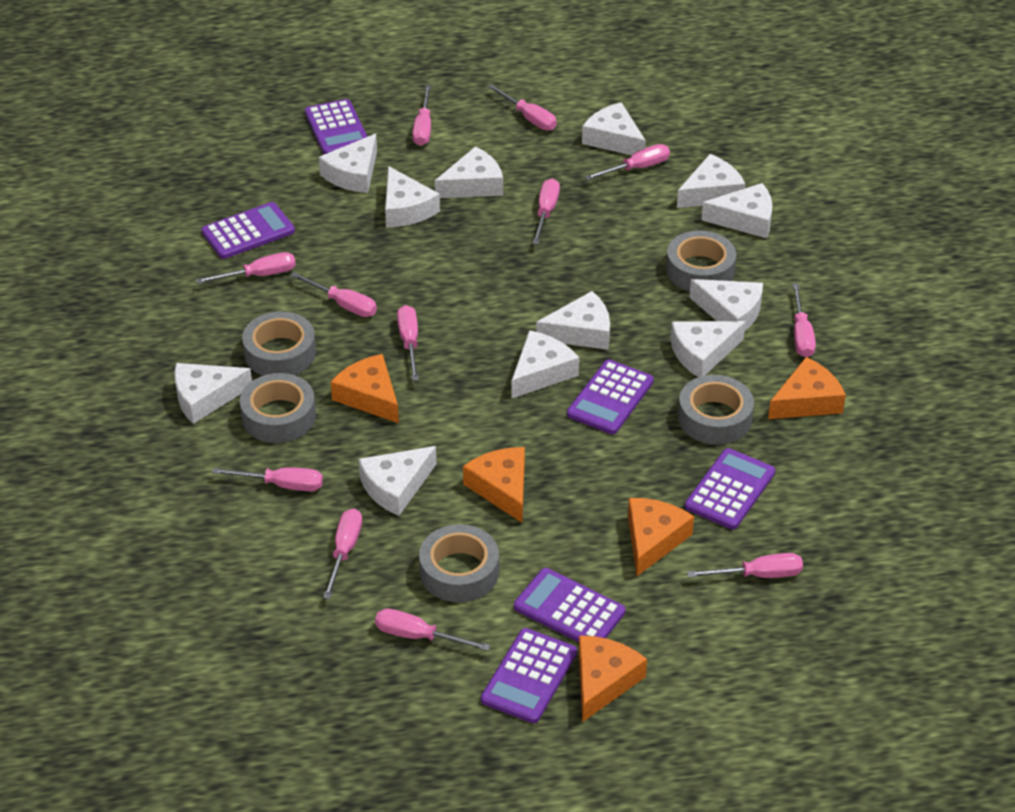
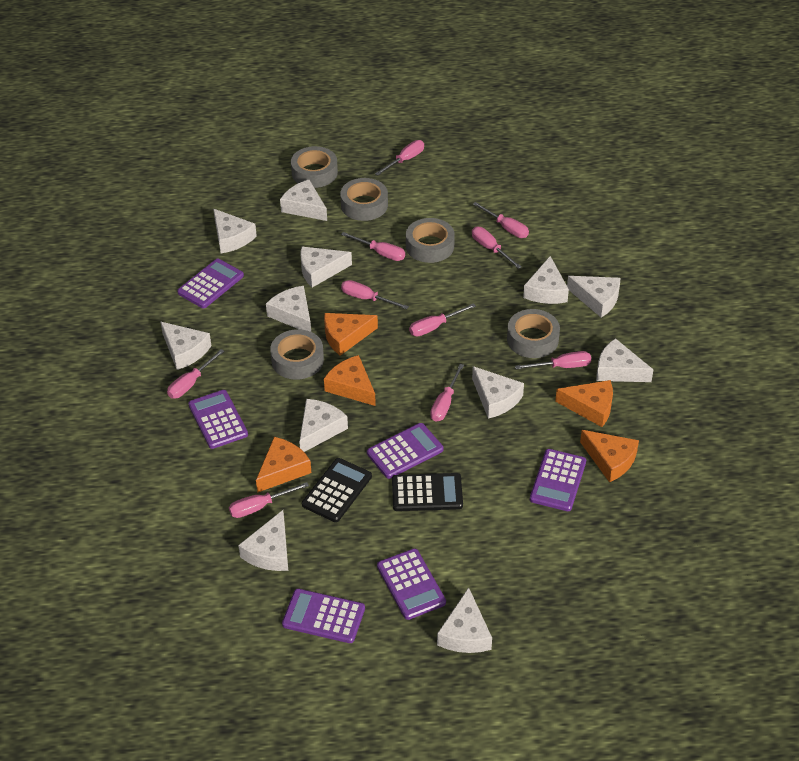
black calculator: none = 0 -> [302,458,372,522] [392,473,463,511] = 2
pink screwdriver: [196,252,296,284] [212,467,323,491] [290,272,377,317] [323,508,362,599] [375,609,490,651] [397,305,419,381] [412,85,431,146] [488,84,556,130] [532,178,560,244] [585,144,670,180] [687,553,803,578] [792,284,816,357] = 12 -> [167,349,224,399] [229,482,309,518] [341,232,405,261] [341,280,409,309] [375,140,424,175] [409,303,476,336] [430,364,464,422] [472,227,521,269] [473,202,529,238] [515,351,591,369] = 10

